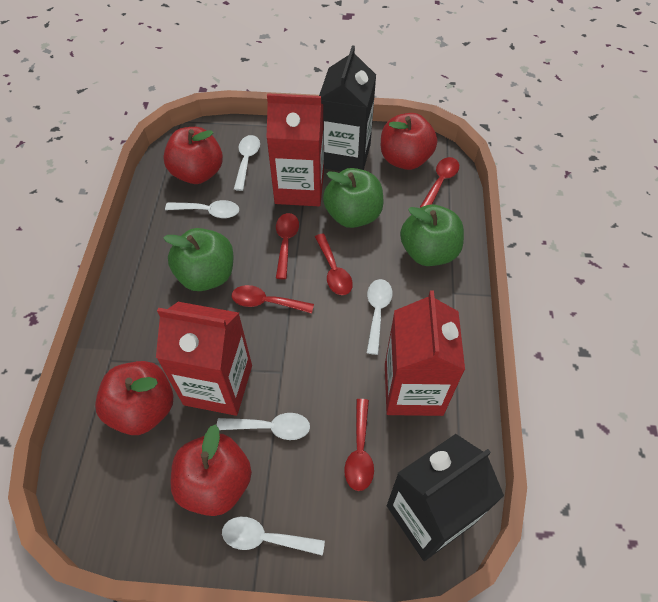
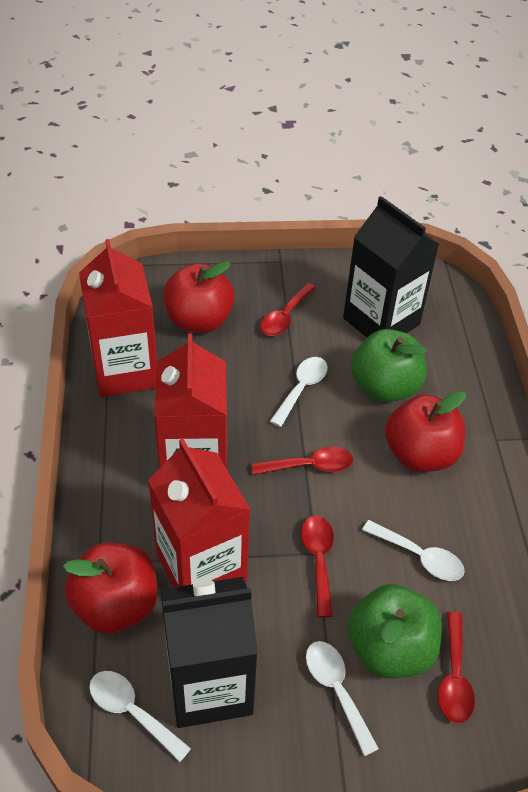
green apple: [163,228,233,291] [323,168,384,228] [400,205,464,266] = 3 -> [348,584,442,678] [351,329,427,402] = 2
red apple: [95,361,173,435] [163,127,223,184] [170,424,252,516] [381,113,437,170] = 4 -> [63,543,157,634] [163,261,235,333] [385,391,466,472] = 3
red spoon: [232,285,314,314] [276,213,299,279] [315,234,353,295] [344,399,374,491] [420,157,459,208] = 5 -> [251,447,353,475] [260,283,316,336] [301,516,334,617] [438,612,475,723] = 4
white spoon: [165,200,239,218] [216,413,310,440] [222,517,325,555] [234,135,260,191] [367,279,392,355] = 5 -> [89,671,191,762] [270,357,328,427] [306,641,379,756] [362,520,465,581] = 4

